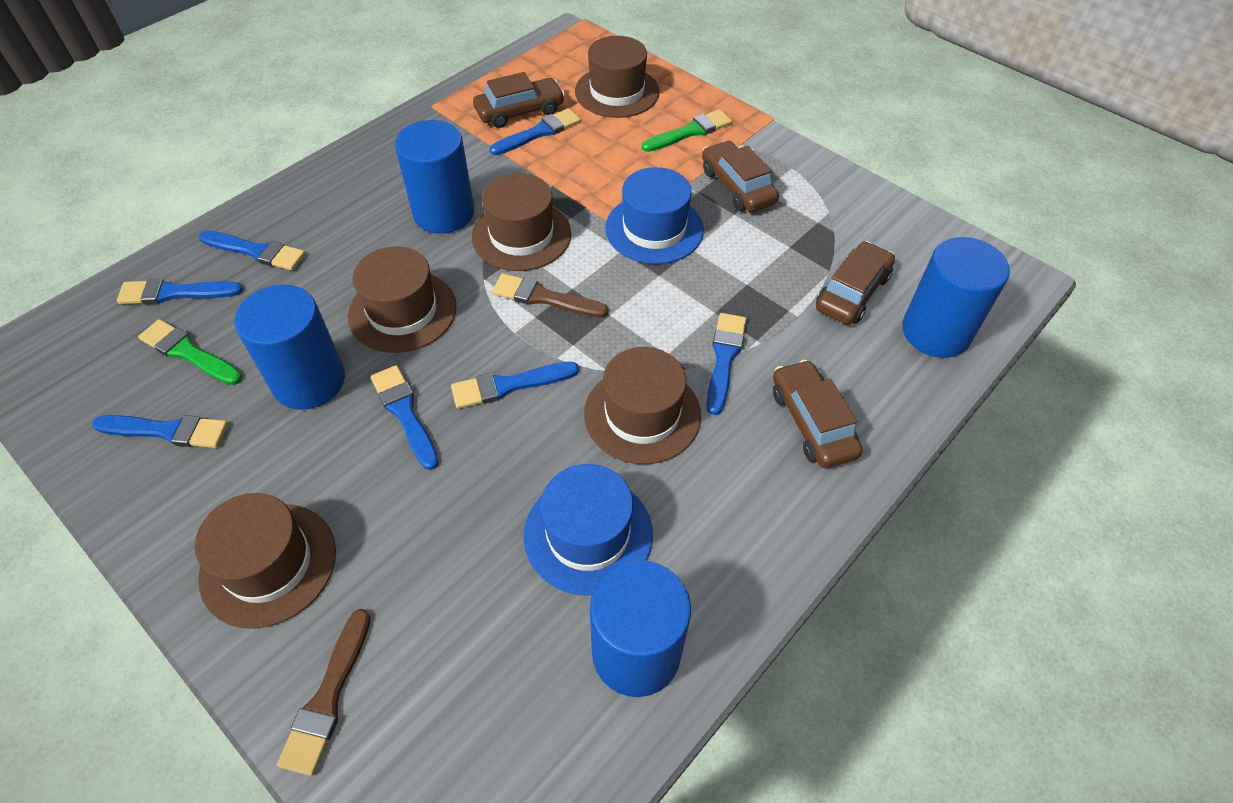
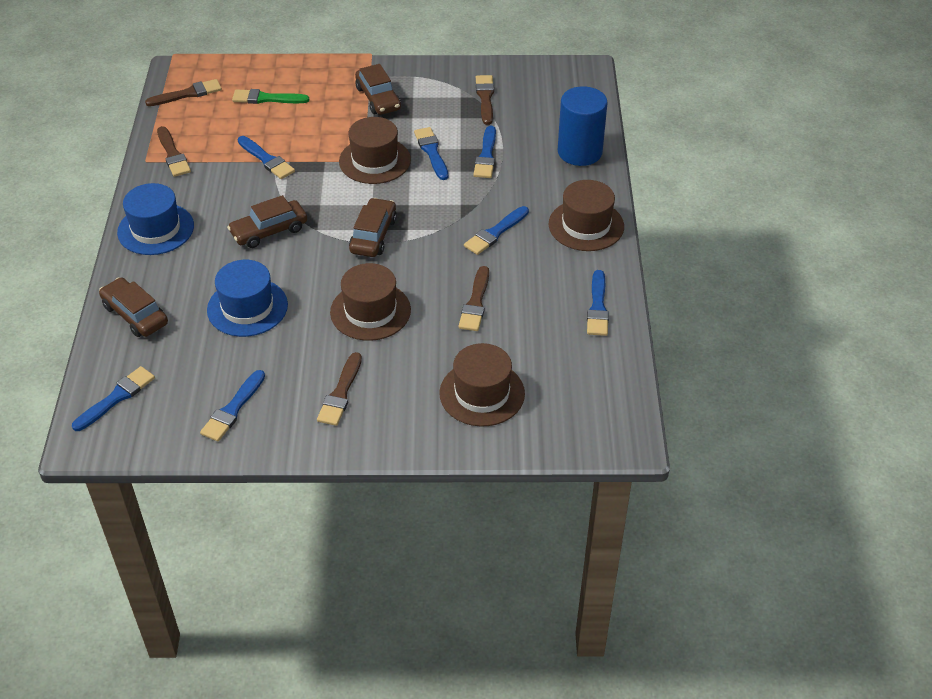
blue cylinder: [234,285,345,410] [395,120,474,234] [590,560,691,697] [902,237,1010,358] = 4 -> [558,86,608,166] = 1
brown brush: [277,609,371,776] [492,273,608,318] = 2 -> [145,79,222,106] [157,126,191,177] [317,352,362,426] [458,266,489,331] [476,75,494,125] = 5
brown hat: [195,493,336,629] [348,246,457,353] [472,173,571,271] [575,36,660,118] [584,347,701,464] = 5 -> [330,263,411,341] [339,117,411,184] [439,343,525,427] [549,180,624,251] = 4
green brush: [138,319,242,385] [642,109,732,152] = 2 -> [232,89,309,104] = 1

